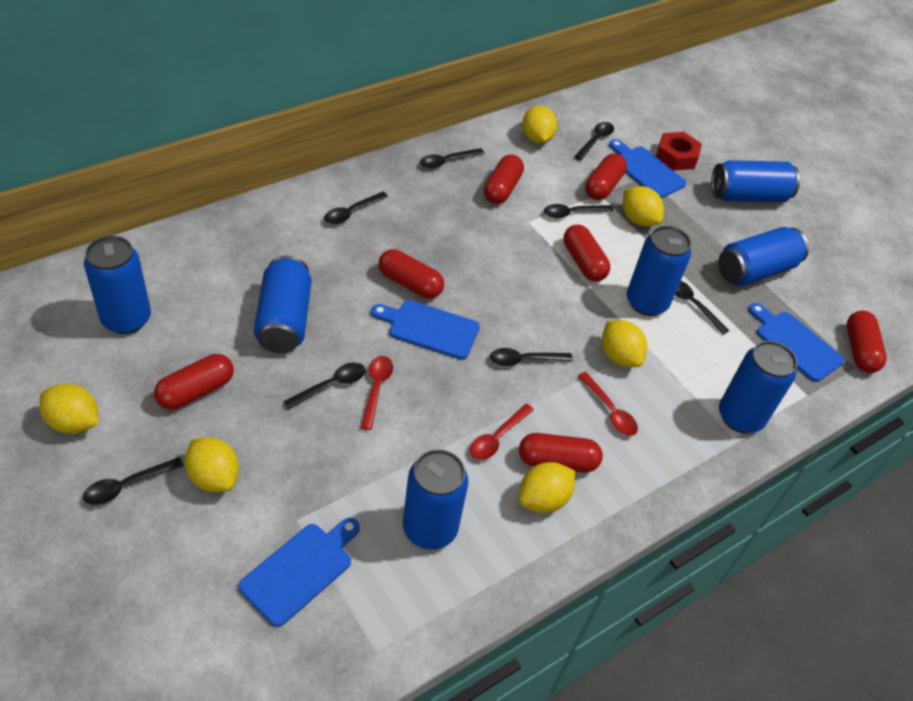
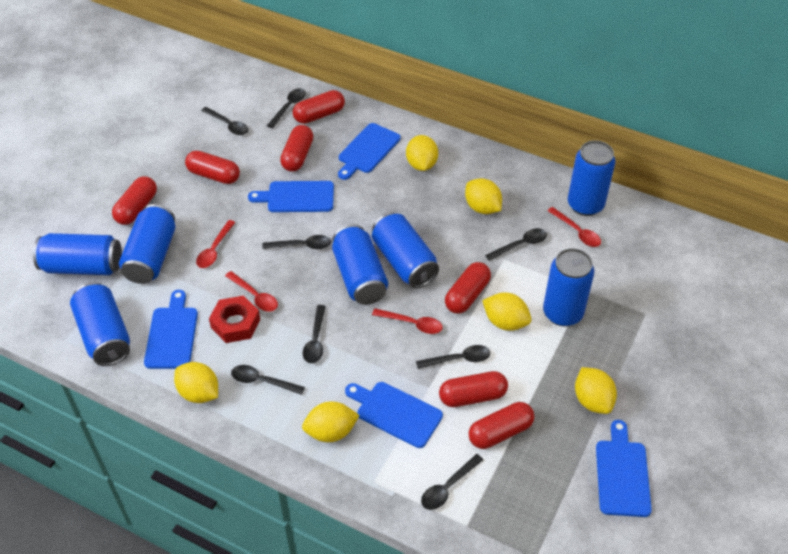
blue cutting board: [239,518,360,627] [371,300,480,360] [609,139,686,199] [749,303,844,382] = 4 -> [144,290,198,369] [248,181,334,212] [338,123,401,180] [345,382,443,448] [596,420,652,517] = 5
red spoon: [360,356,393,430] [470,404,534,460] [578,372,638,436] = 3 -> [196,220,236,268] [225,271,278,312] [372,308,443,334] [547,207,601,247] = 4

